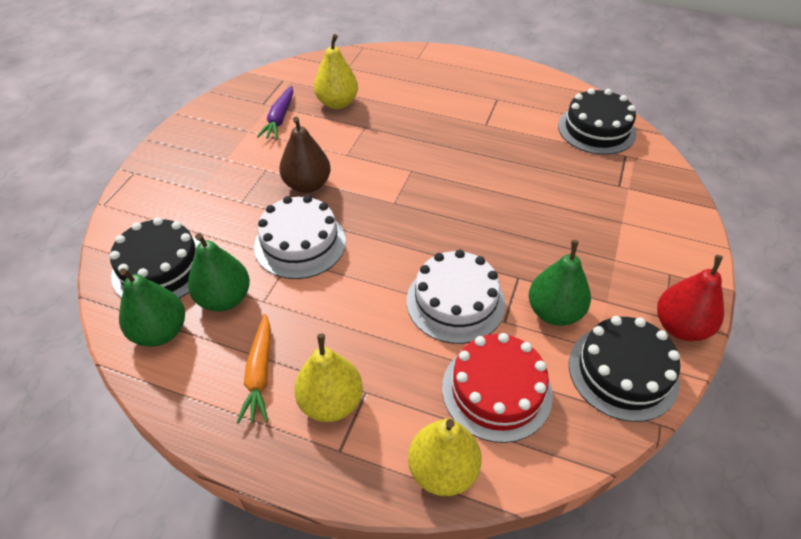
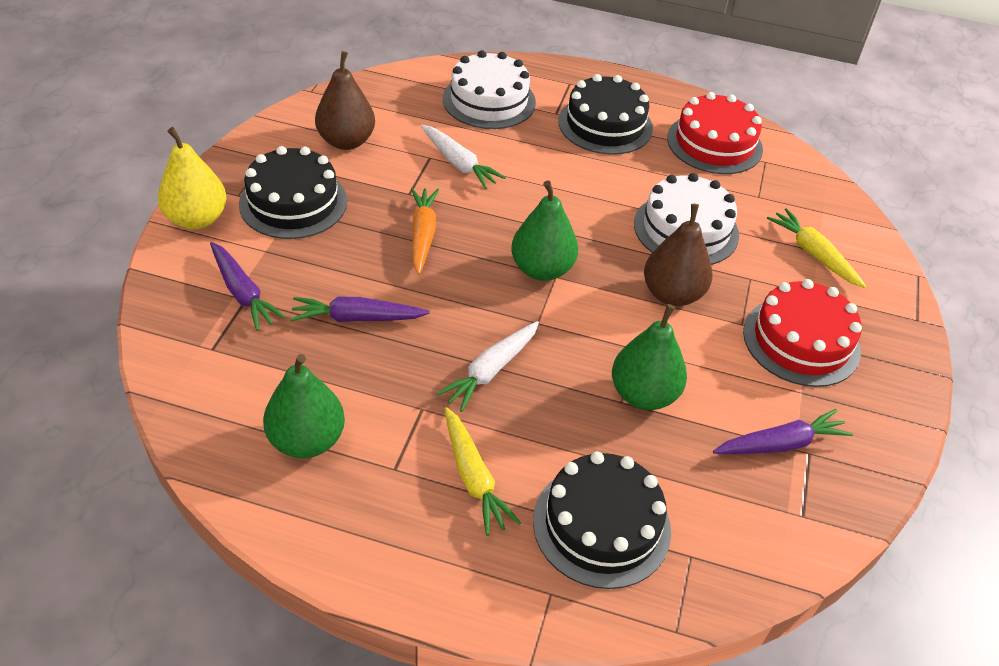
brown pear: [279,117,331,193] = 1 -> [315,51,375,150] [644,204,713,306] = 2
purple carrot: [257,86,293,140] = 1 -> [210,242,286,331] [290,297,430,322] [713,409,853,454] = 3
red cake: [442,333,553,443] = 1 -> [667,92,763,174] [743,279,862,387] = 2
red pear: [657,255,724,341] = 1 -> none = 0
white carrot: none = 0 -> [421,125,506,189] [436,321,539,412] = 2
yellow carrot: none = 0 -> [444,407,521,536] [767,208,867,288] = 2
yellow pear: [294,333,363,422] [314,34,358,109] [408,418,482,496] = 3 -> [158,127,227,229] = 1

